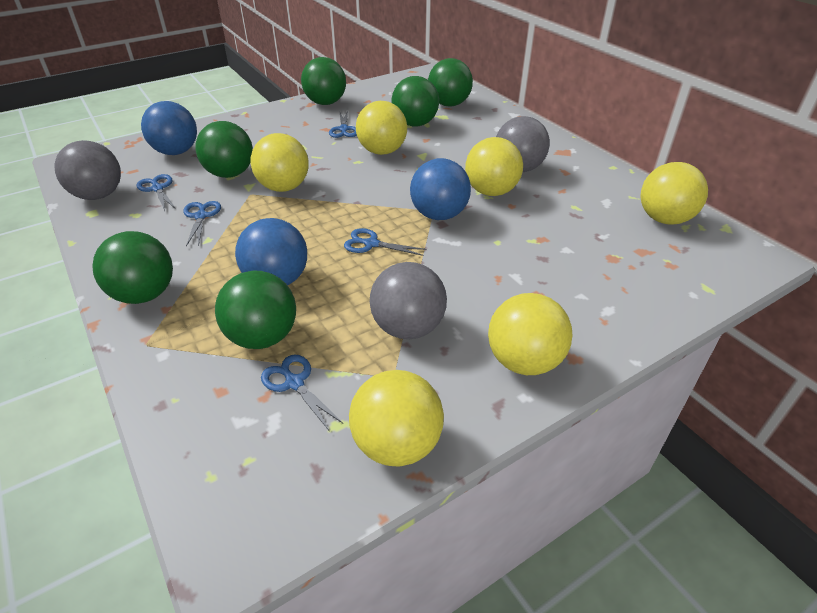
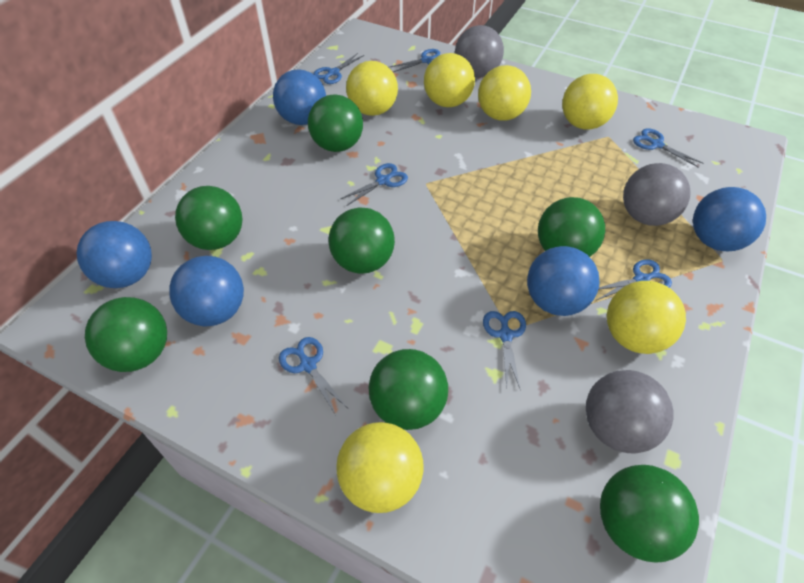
blue ball: [141,101,197,155] [235,218,307,285] [410,158,471,220] = 3 -> [76,221,152,288] [169,256,244,326] [273,69,326,125] [527,246,600,316] [693,187,766,251] = 5
blue scissors: [136,174,176,211] [183,201,221,246] [261,355,343,432] [329,110,357,138] [344,228,427,256] = 5 -> [279,337,348,415] [313,53,364,84] [341,163,408,206] [390,49,440,72] [483,311,526,389] [597,259,672,300] [633,128,703,168] = 7
green ball: [92,231,173,304] [195,121,253,178] [215,271,296,349] [301,57,346,105] [392,76,439,126] [428,58,473,107] = 6 -> [85,297,167,372] [175,186,243,250] [308,94,363,152] [329,207,395,274] [369,349,448,430] [538,197,605,257] [600,465,699,563] = 7

